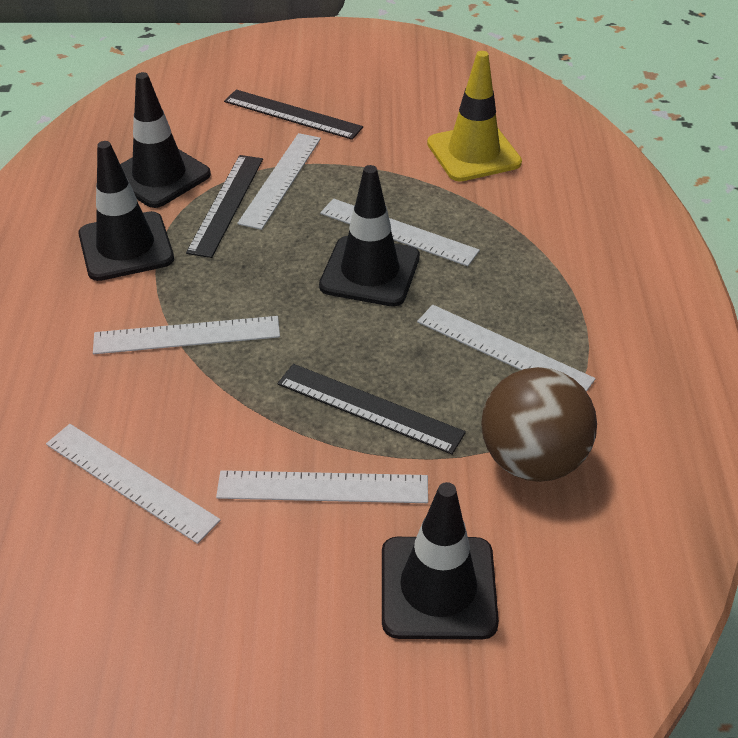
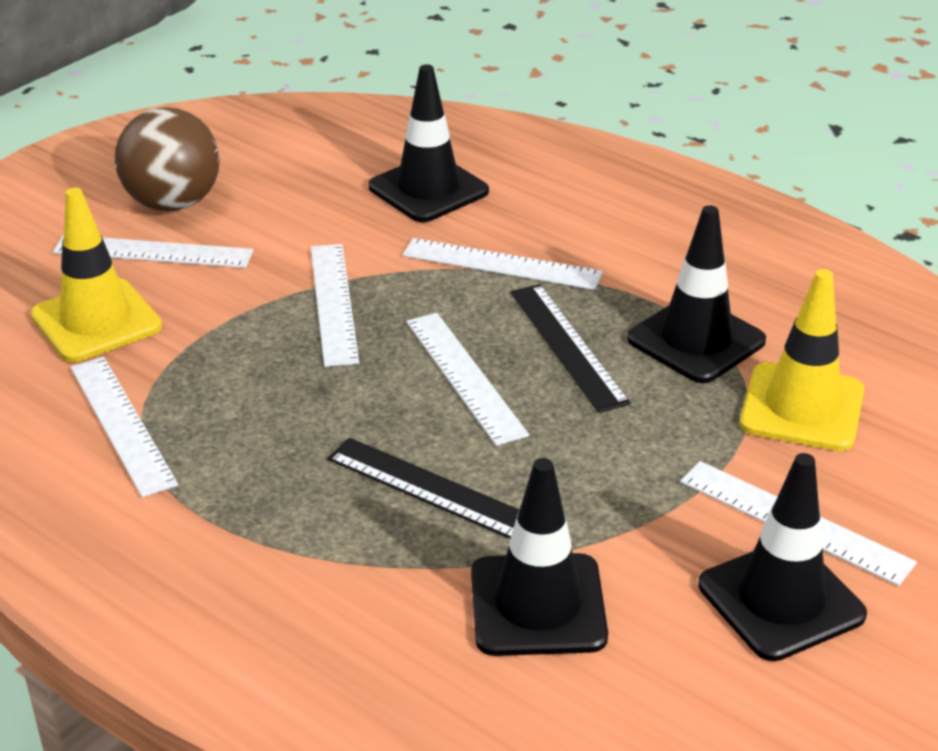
black ruler: [186,155,263,258] [224,90,363,140] [277,364,466,455] = 3 -> [327,438,520,539] [510,284,631,413] = 2
yellow traffic cone: [427,51,522,182] = 1 -> [31,187,162,362] [740,269,864,451] = 2

